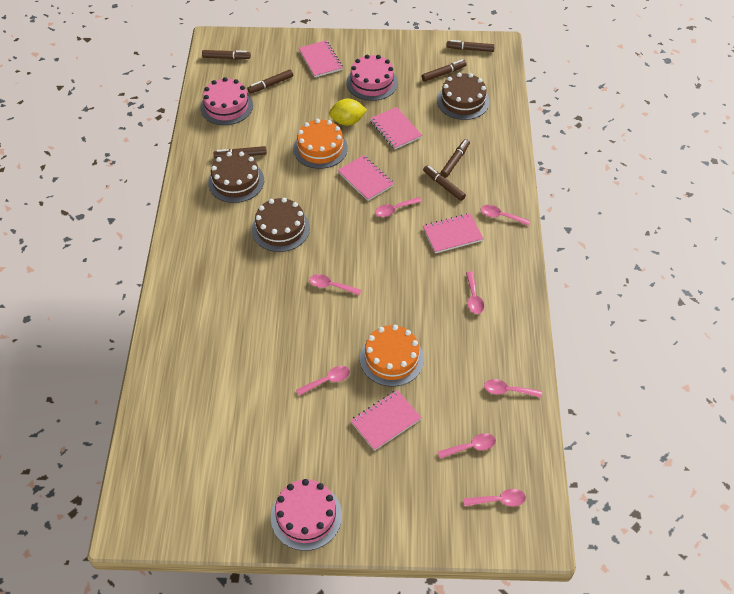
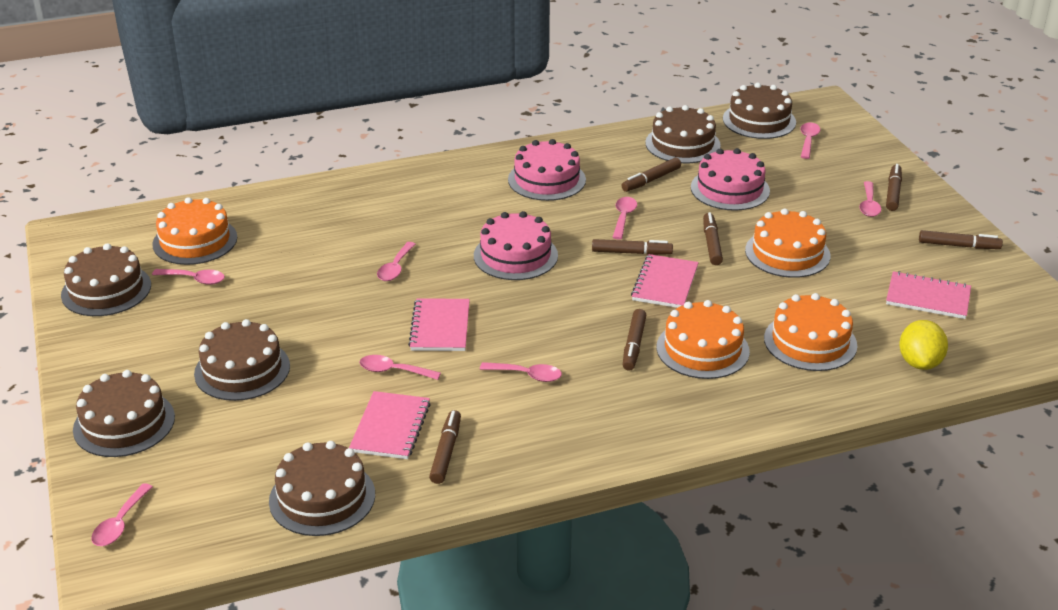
brown cake: [208,151,264,203] [252,197,310,252] [437,73,489,120] = 3 -> [61,243,151,316] [73,370,175,457] [194,319,290,401] [269,441,375,536] [645,105,721,163] [723,83,796,139] = 6
orange cake: [293,119,348,169] [360,325,424,387] = 2 -> [152,197,237,265] [657,300,750,379] [745,208,830,278] [764,293,858,371] = 4
pink notebook: [299,40,343,77] [338,155,394,201] [350,390,422,451] [370,107,422,149] [423,213,484,253] = 5 -> [349,391,431,459] [408,298,470,351] [631,254,699,308] [886,271,971,319] = 4

